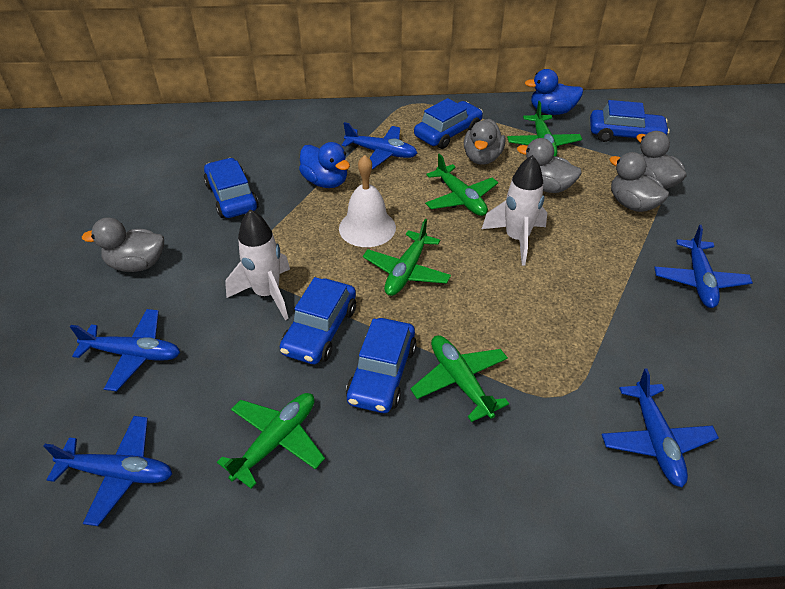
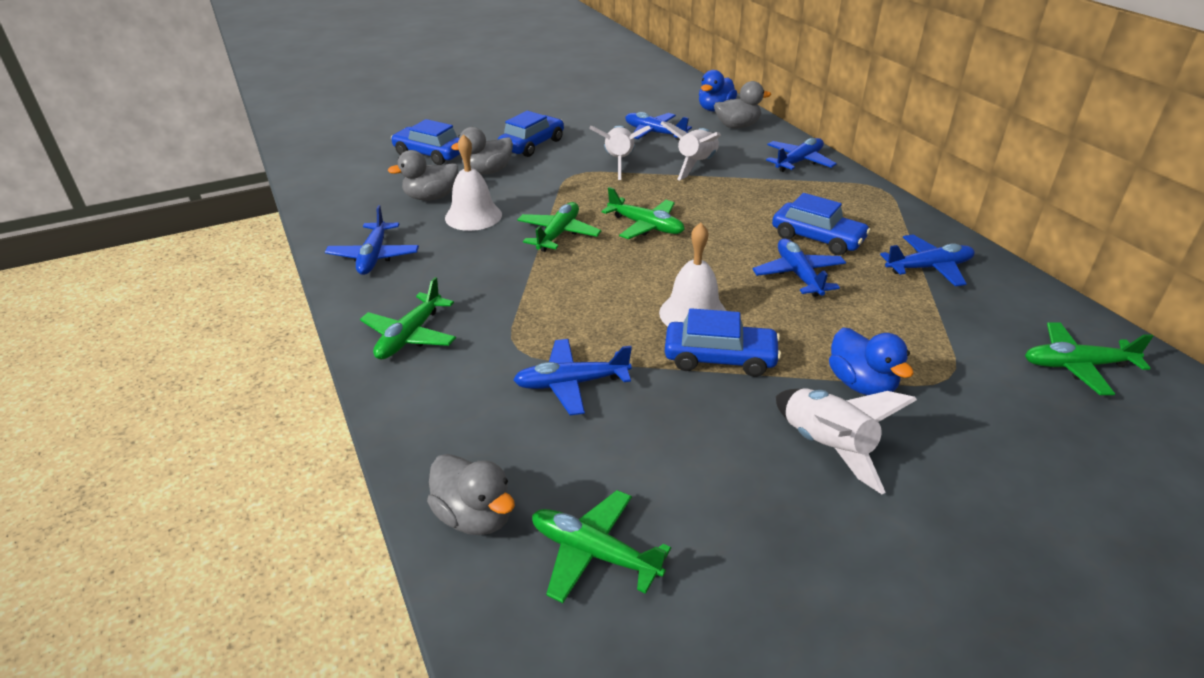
blue car: [204,158,259,218] [280,277,356,364] [346,318,417,413] [414,98,483,149] [590,100,670,142] = 5 -> [391,119,460,165] [498,111,564,157] [665,308,781,377] [772,193,871,255] = 4
blue plane: [44,416,172,526] [70,309,180,391] [342,122,417,169] [601,368,719,487] [654,225,753,308] = 5 -> [325,205,419,275] [513,339,632,415] [625,112,692,140] [752,239,846,297] [766,138,837,172] [880,235,975,287] = 6
grey duck: [82,217,164,272] [464,119,505,165] [517,138,582,193] [609,152,669,212] [636,131,687,189] = 5 -> [388,150,458,201] [427,454,515,535] [451,127,513,175] [714,81,771,128] = 4
white bell: [339,155,396,247] = 1 -> [445,134,502,231] [659,223,727,327] = 2
white rocket: [225,209,290,320] [482,155,547,266] = 2 -> [589,125,650,180] [660,121,721,180] [776,388,917,494] = 3

